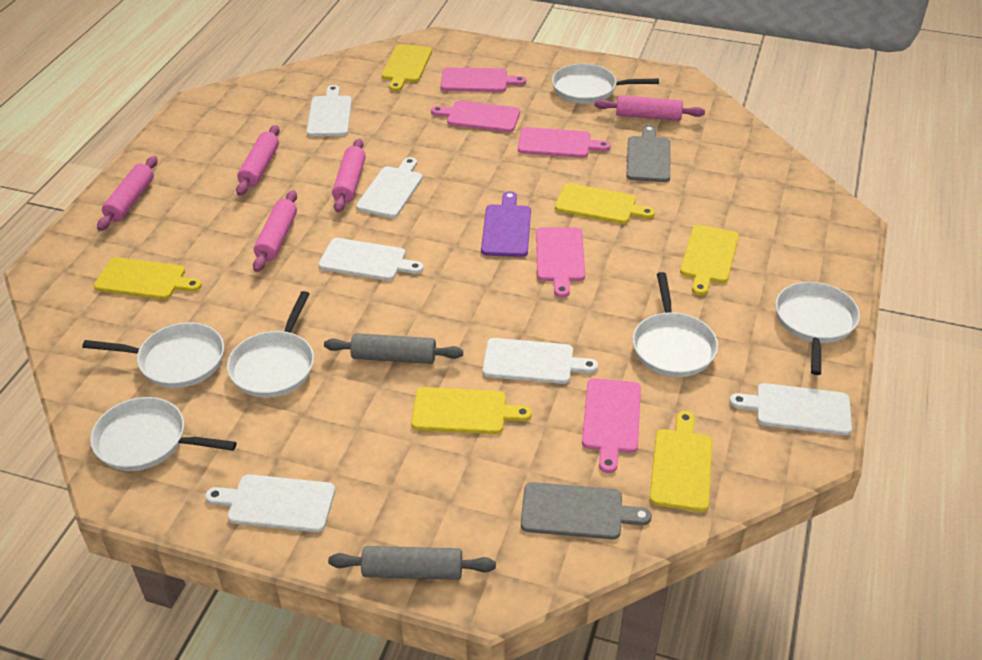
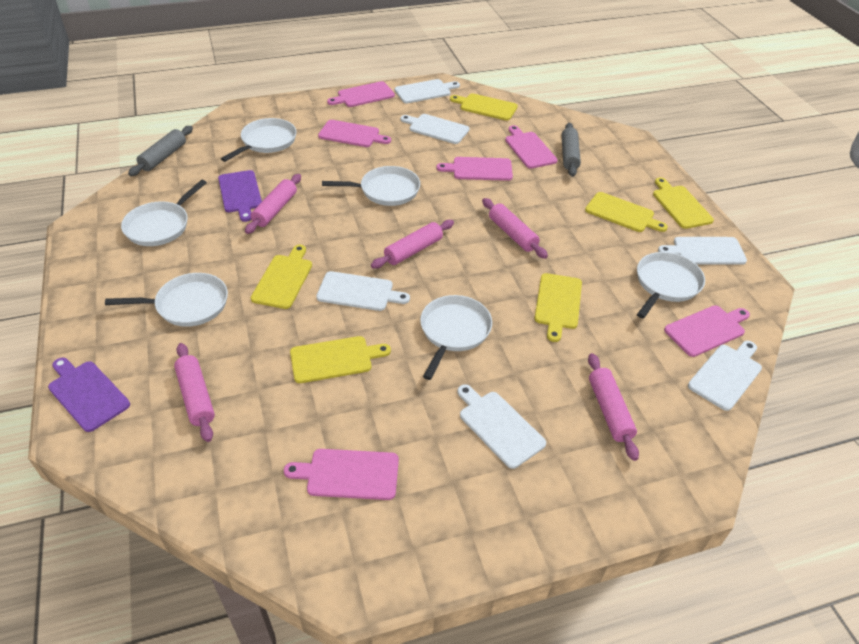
grey cutting board: [521,482,652,540] [626,125,670,182] = 2 -> none = 0
pink cutting board: [431,101,520,132] [440,67,526,92] [518,127,611,158] [536,227,585,298] [582,378,641,473] = 5 -> [284,449,399,500] [318,120,391,147] [327,81,395,107] [436,157,513,181] [505,125,558,169] [664,305,750,357] = 6
purple cutting board: [481,191,531,257] = 1 -> [48,358,130,432] [218,170,262,222] = 2

